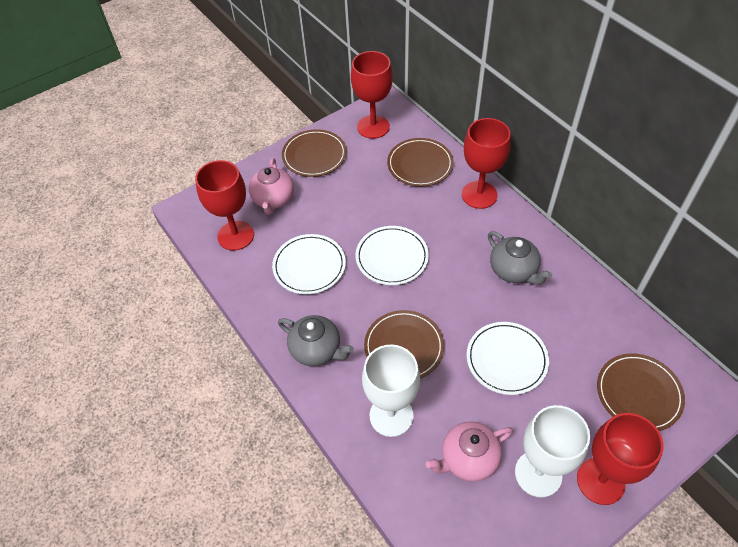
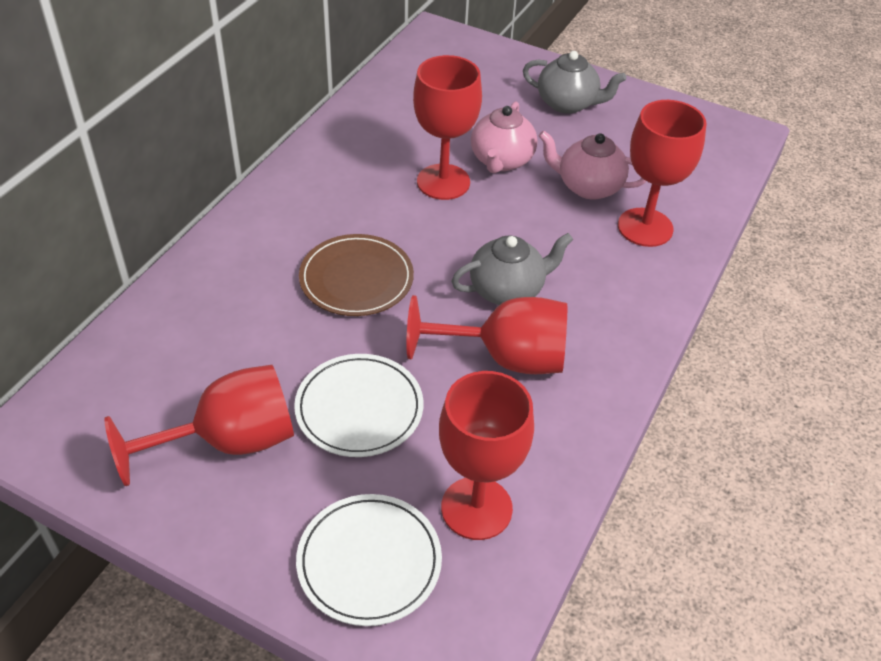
brown plate: [282,129,347,177] [364,310,444,378] [387,138,454,187] [597,353,685,431] = 4 -> [299,234,414,316] = 1
red goblet: [195,160,254,251] [351,51,393,139] [462,118,511,209] [577,413,664,505] = 4 -> [104,365,294,486] [406,295,567,374] [413,55,482,200] [439,371,534,540] [618,100,707,247] = 5
white goblet: [362,345,420,437] [515,405,590,497] = 2 -> none = 0
white plate: [272,234,346,294] [356,226,429,285] [467,322,549,395] = 3 -> [294,354,423,457] [296,494,442,626] = 2

